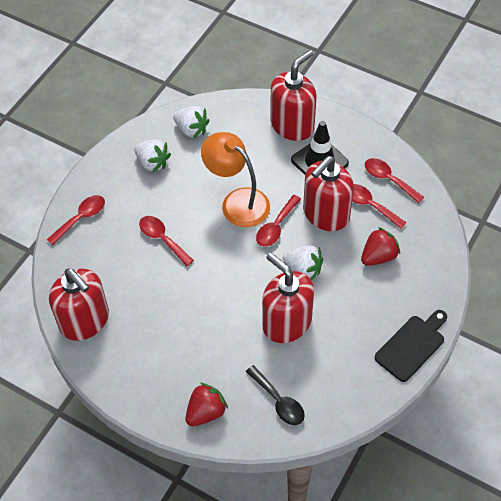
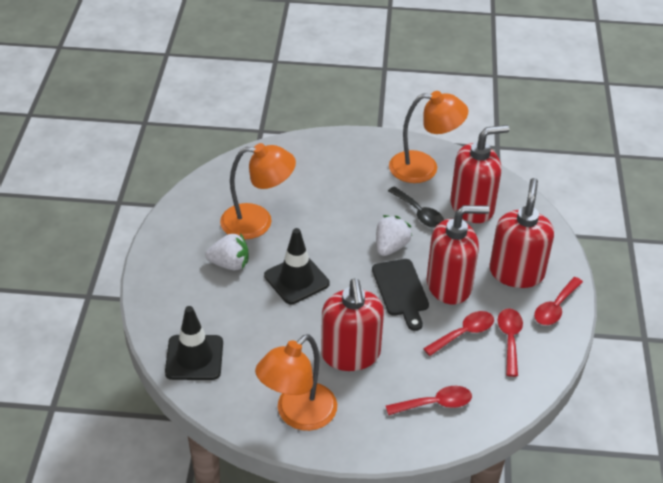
black traffic cone: [291,121,349,175] = 1 -> [165,306,223,380] [264,228,330,304] = 2
orange lamp: [201,132,270,227] = 1 -> [220,143,296,239] [255,334,337,431] [389,91,468,183] = 3
red spoon: [47,195,105,245] [139,216,194,266] [256,195,301,247] [352,184,407,229] [365,158,424,203] = 5 -> [386,386,472,415] [423,311,494,356] [498,308,523,377] [534,277,583,325] = 4
red strawberry: [185,383,228,426] [361,227,400,266] = 2 -> none = 0
white strawberry: [134,139,171,173] [173,106,209,139] [283,245,323,280] = 3 -> [205,233,249,270] [376,215,412,256] = 2

